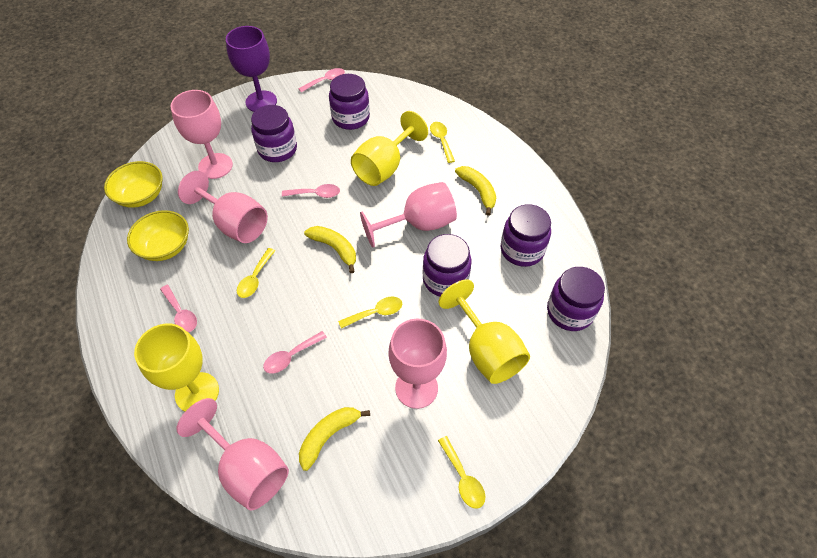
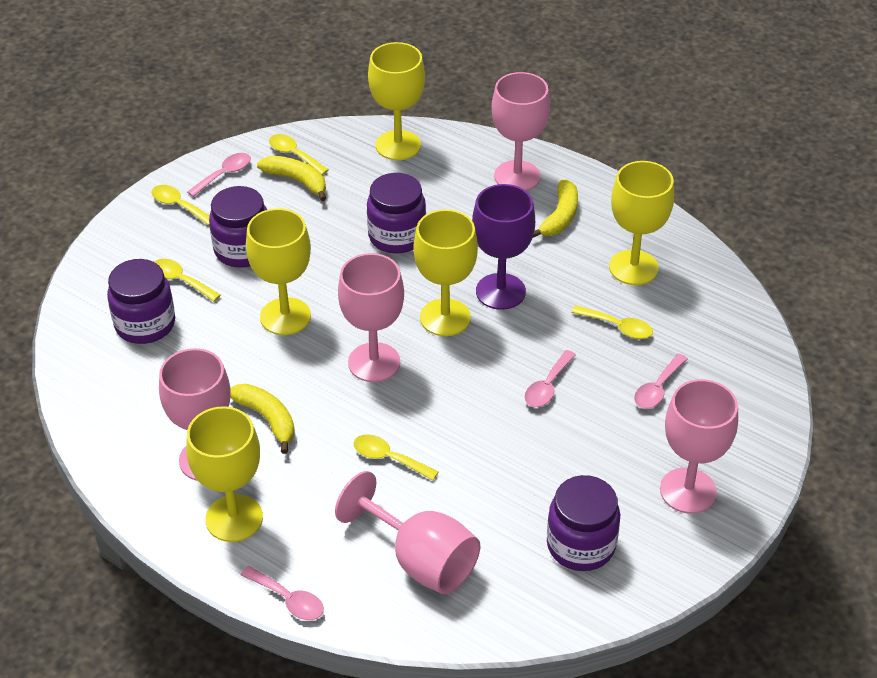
purple jar: [251,105,297,162] [329,74,370,130] [423,234,471,297] [501,204,551,267] [547,267,605,331] = 5 -> [107,259,175,344] [209,186,267,268] [367,173,426,254] [547,475,620,571] = 4
yellow bowl: [104,161,163,208] [127,210,189,261] = 2 -> none = 0
yellow goblet: [134,323,219,411] [351,111,428,186] [439,279,530,384] = 3 -> [186,406,263,542] [246,208,311,335] [368,42,425,160] [413,209,478,336] [609,161,674,285] = 5
yellow spoon: [237,248,275,298] [338,297,402,328] [430,122,455,163] [438,436,485,509] = 4 -> [151,185,210,225] [154,259,221,302] [269,134,328,175] [353,434,438,480] [571,305,653,339] = 5

